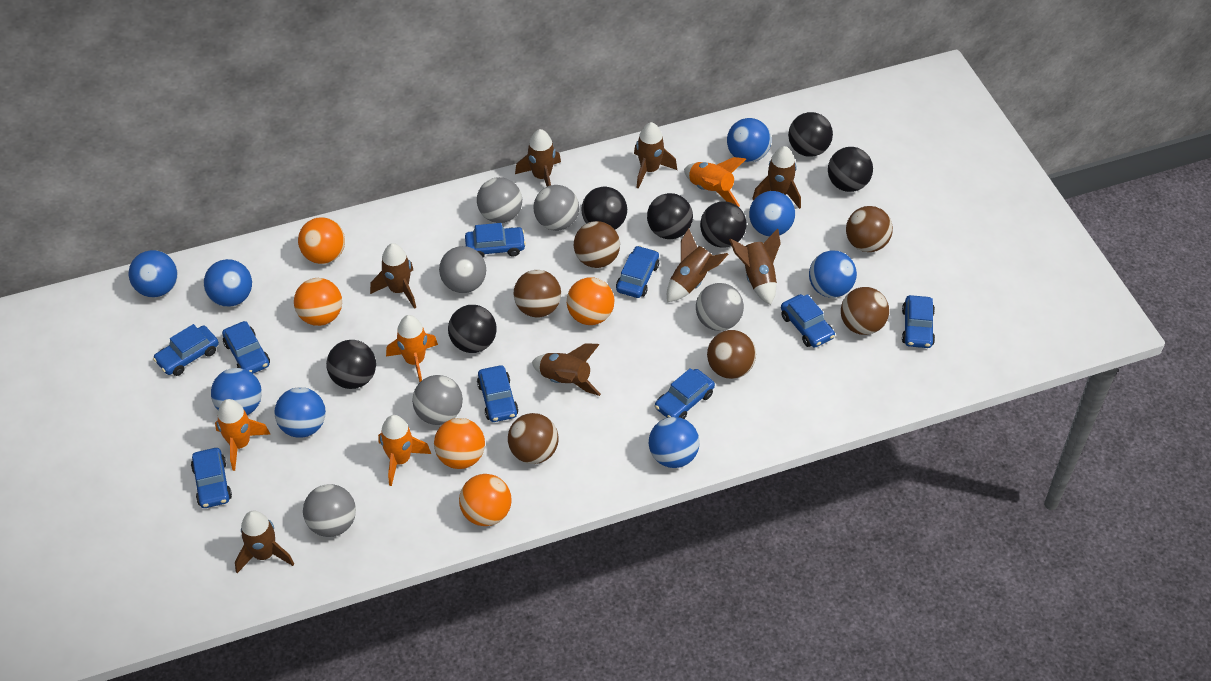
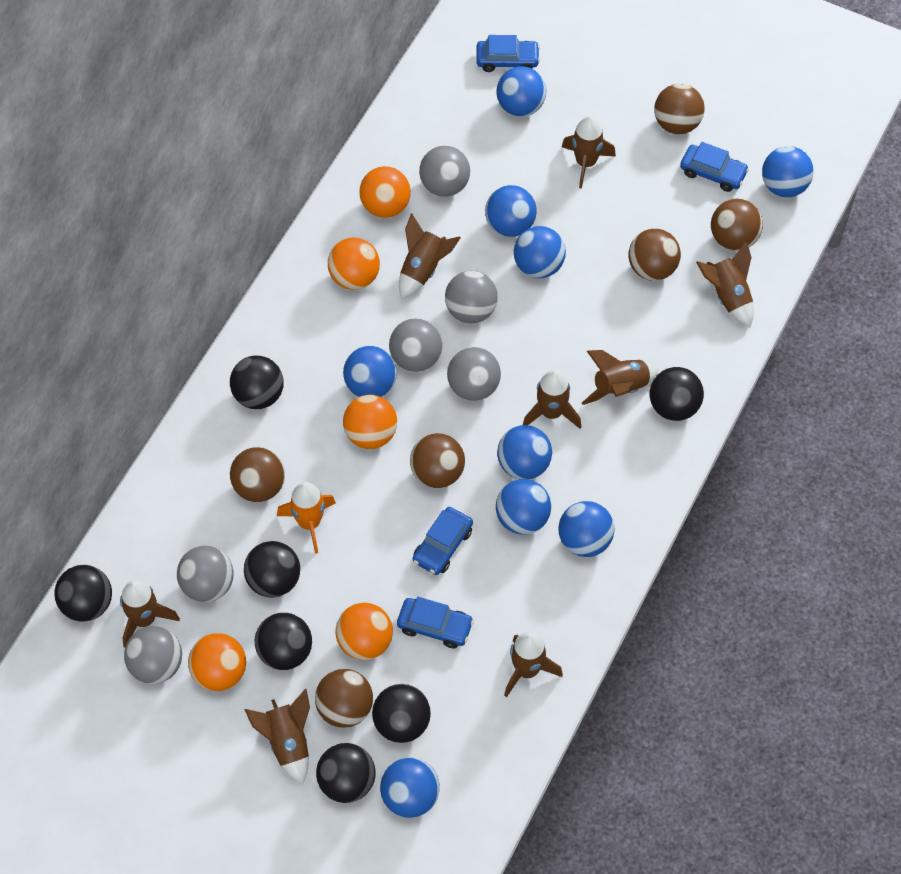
blue ball: [129,250,177,297] [204,259,252,307] [211,368,262,415] [274,387,326,438] [649,417,700,468] [727,118,771,163] [749,191,795,237] [809,250,857,298] = 8 -> [343,346,397,397] [380,758,440,818] [485,185,537,237] [496,66,546,117] [496,479,551,535] [497,425,552,479] [514,226,566,278] [558,501,614,557] [762,146,813,197] = 9
blue car: [153,324,219,376] [191,448,232,508] [222,321,270,374] [465,223,526,258] [477,365,518,422] [616,246,659,298] [655,368,715,419] [781,294,835,348] [902,295,935,348] = 9 -> [397,597,474,649] [413,507,473,575] [476,35,540,72] [680,142,749,192] = 4
orange rocket: [215,399,270,471] [378,415,431,486] [386,315,438,382] [684,157,746,207] = 4 -> [277,482,336,554] = 1

